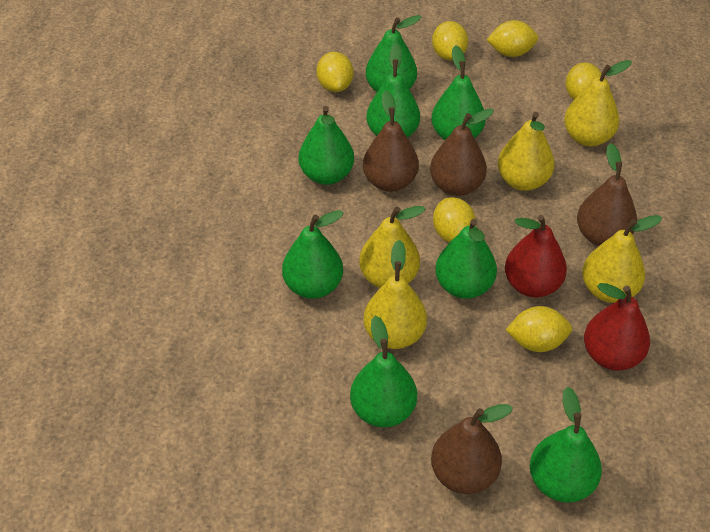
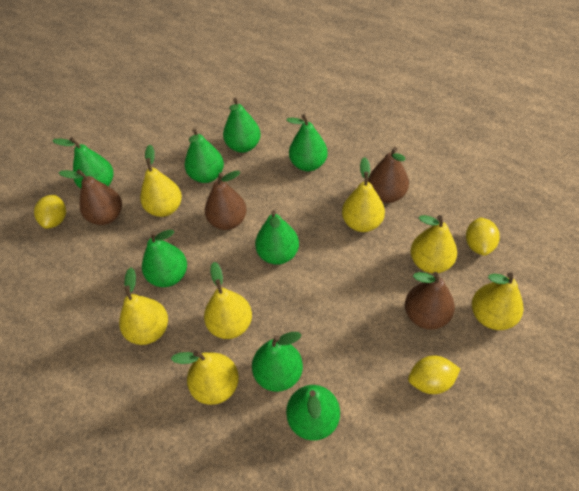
red pear: [505,215,567,298] [584,283,650,371] = 2 -> none = 0
yellow lemon: [316,52,354,92] [432,21,468,61] [433,197,476,243] [487,20,538,57] [506,306,572,352] [565,62,602,100] = 6 -> [34,195,66,229] [408,356,460,394] [466,217,500,256] = 3
yellow pear: [359,206,425,288] [363,240,427,349] [498,112,554,191] [564,60,632,146] [582,215,662,303] = 5 -> [119,268,168,345] [140,145,182,217] [171,351,239,405] [204,262,252,339] [342,157,385,232] [411,215,457,273] [472,273,523,330] = 7

